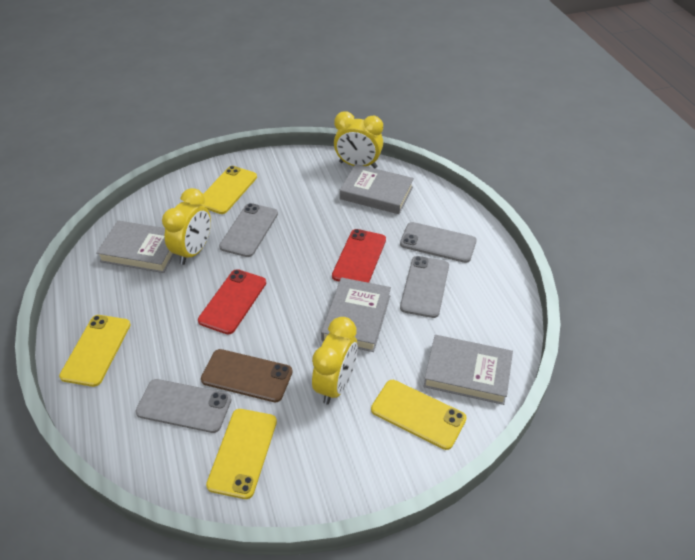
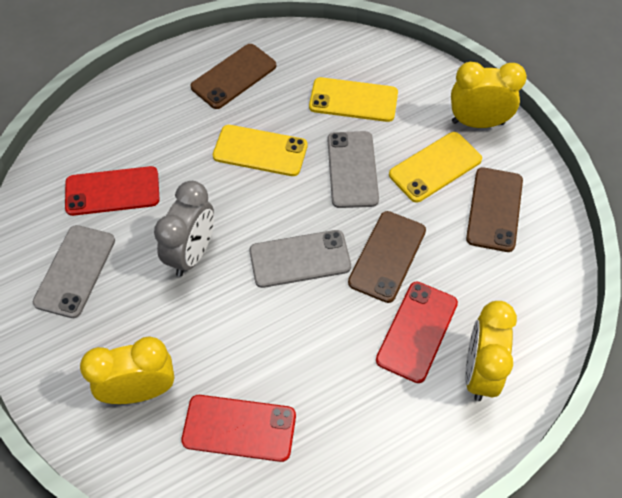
brown phone: [201,349,293,402] = 1 -> [191,44,276,109] [348,211,426,303] [466,167,523,252] = 3
grey book: [96,221,174,273] [321,278,391,352] [340,164,414,214] [423,335,513,405] = 4 -> none = 0
grey clock: none = 0 -> [154,181,214,277] = 1
grey phone: [136,379,232,433] [219,203,278,257] [400,222,477,263] [400,256,449,318] = 4 -> [33,225,115,318] [249,230,351,288] [327,131,379,208] = 3
red phone: [198,269,266,335] [332,229,386,283] = 2 -> [65,166,160,216] [181,395,296,462] [376,282,458,383] = 3
yellow phone: [59,315,131,387] [201,166,257,214] [206,409,277,499] [371,380,467,450] = 4 -> [213,125,308,176] [309,77,398,122] [389,132,482,203] = 3

